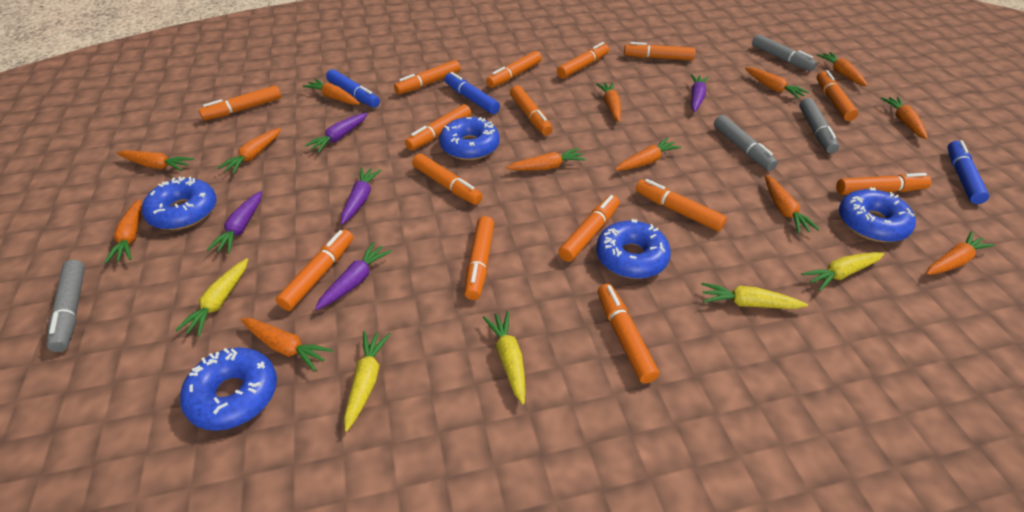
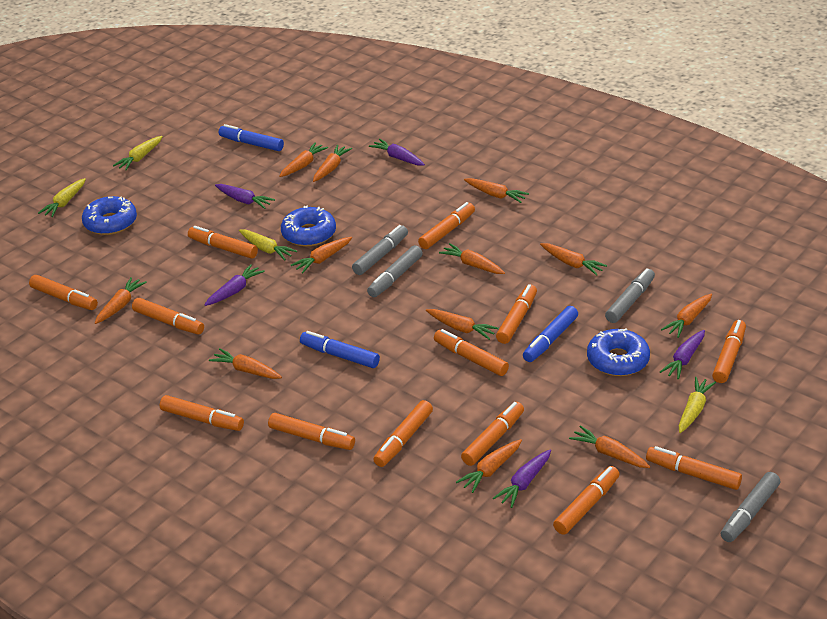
blue donut: [142,176,216,230] [180,348,277,431] [439,117,500,160] [596,219,671,279] [839,187,916,242] = 5 -> [82,196,137,235] [281,206,336,247] [587,328,650,376] = 3
orange carrot: [104,199,142,264] [117,150,194,171] [217,128,281,174] [241,318,333,371] [303,79,360,105] [506,148,586,171] [596,82,621,122] [615,138,682,171] [745,67,809,99] [765,175,820,234] [817,52,868,86] [881,97,928,139] [926,231,994,275] = 13 -> [95,277,147,324] [209,348,282,379] [279,142,328,177] [291,237,352,273] [313,145,352,182] [426,309,499,340] [439,243,505,274] [456,439,522,493] [464,178,529,203] [540,243,607,275] [569,426,650,468] [661,293,712,338] = 12
orange marker: [199,85,281,121] [276,229,353,311] [394,60,461,95] [405,104,471,151] [412,154,483,205] [464,216,494,300] [486,51,542,88] [510,85,553,136] [557,42,609,79] [558,195,620,262] [598,284,659,384] [624,42,695,60] [635,179,727,231] [817,70,858,121] [836,173,931,195] = 15 -> [29,275,98,310] [132,298,204,334] [160,395,244,431] [188,226,258,259] [268,413,355,450] [373,400,433,467] [418,202,475,249] [434,329,509,376] [461,402,524,466] [496,284,537,344] [553,466,620,535] [646,446,742,490] [712,320,746,383] = 13
yellow carrot: [175,258,248,337] [344,331,390,432] [483,311,525,405] [701,283,808,309] [801,252,884,291] = 5 -> [38,178,86,217] [113,136,163,170] [239,229,297,260] [679,377,716,433] = 4

